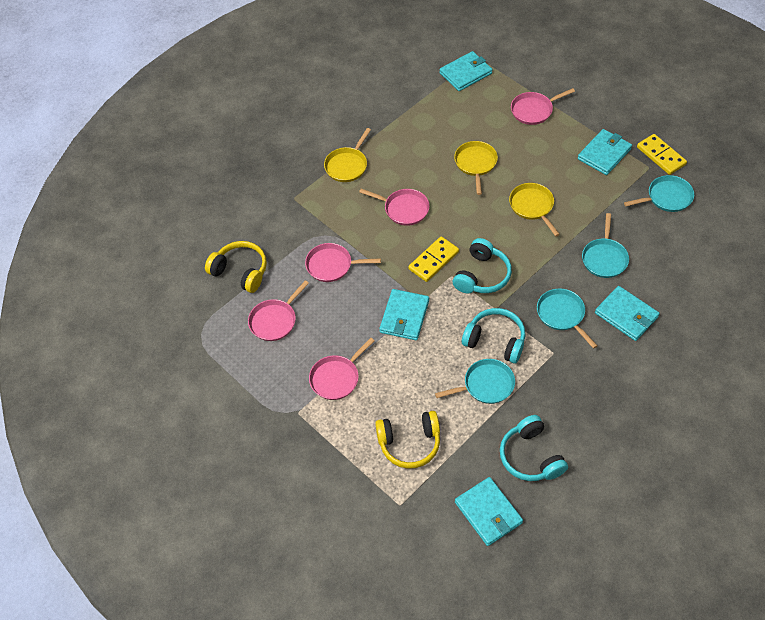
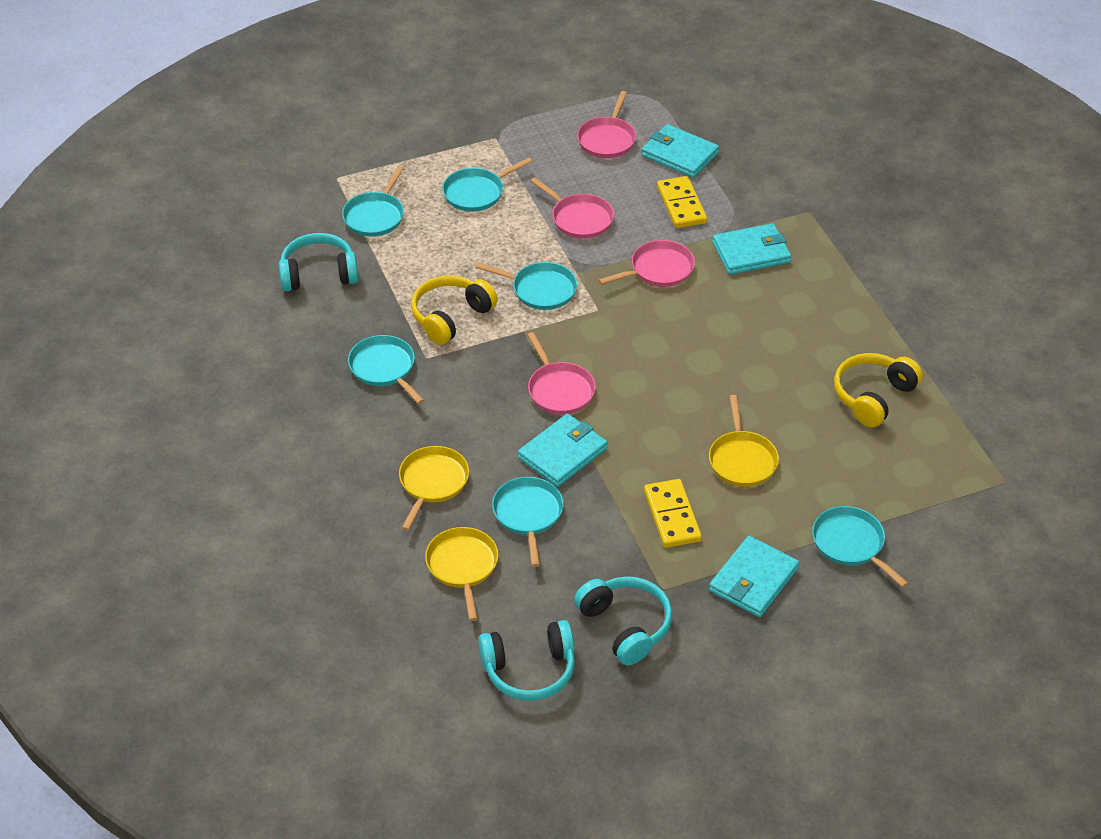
pink pan: [248,280,309,341] [305,243,381,282] [309,338,375,400] [359,189,430,226] [511,88,575,125] = 5 -> [528,332,596,415] [531,177,614,239] [577,91,636,158] [598,240,695,287] = 4
turquoise pan: [435,359,515,404] [537,289,598,349] [582,213,629,278] [624,175,694,212] = 4 -> [342,165,404,237] [348,335,424,404] [442,158,532,212] [475,262,577,310] [492,477,564,567] [812,506,909,588] = 6
turquoise wallet: [379,289,429,340] [440,51,493,91] [455,477,523,546] [578,129,632,175] [595,286,660,341] = 5 -> [518,413,608,487] [642,124,719,178] [709,535,799,617] [712,223,791,275] = 4

